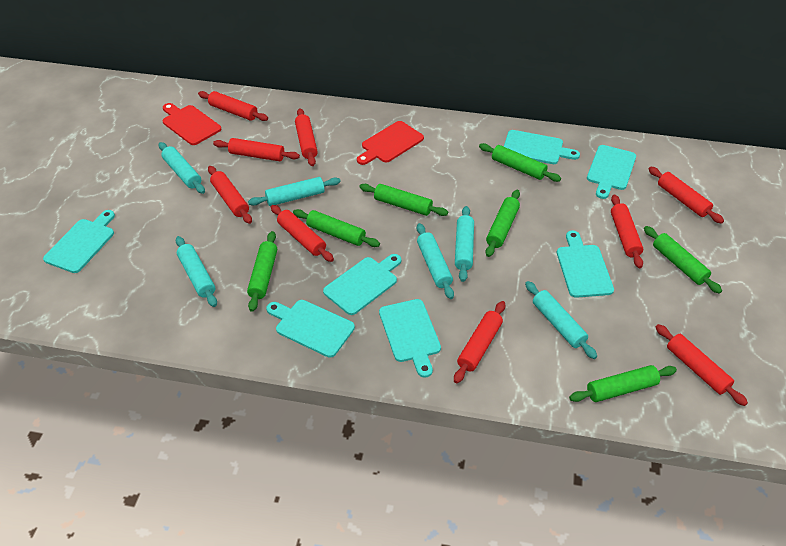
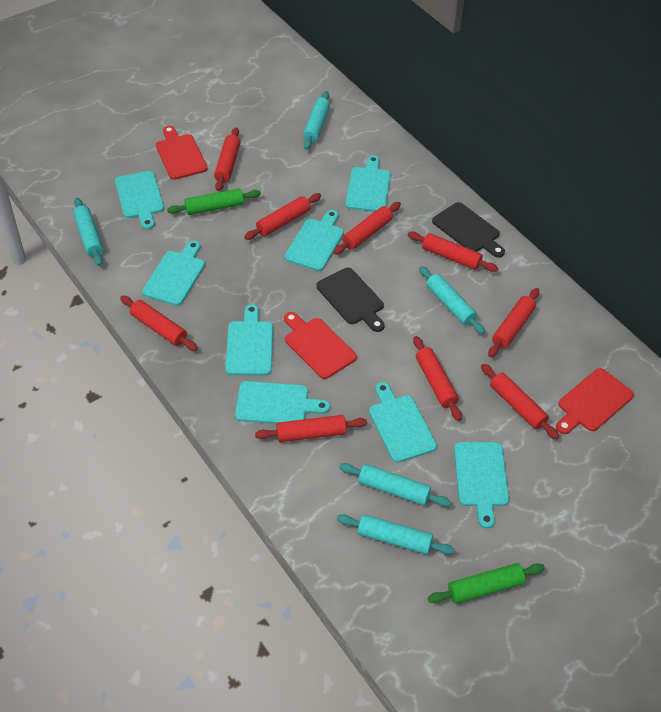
black cutting board: none = 0 -> [316,268,385,332] [432,202,505,258] = 2
green rolling pin: [247,231,277,312] [293,209,380,247] [359,184,448,216] [479,143,561,182] [486,190,520,257] [569,365,677,402] [644,226,722,294] = 7 -> [167,188,261,215] [428,563,545,604] = 2
red cutting board: [163,103,222,145] [357,121,424,165] = 2 -> [156,126,208,180] [284,312,357,379] [556,368,634,434] = 3
turquoise cutting board: [43,210,115,273] [266,300,355,358] [323,254,401,315] [379,299,441,378] [504,130,580,164] [557,231,614,298] [587,145,636,199] = 7 -> [115,171,164,230] [142,241,205,306] [225,304,273,375] [235,381,330,424] [285,210,344,271] [345,155,391,212] [369,382,437,463] [454,442,509,529] = 8
turquoise rolling pin: [159,142,205,194] [176,236,217,307] [248,177,341,206] [417,223,454,299] [455,206,474,282] [525,281,597,359] = 6 -> [73,198,103,266] [303,91,330,150] [337,514,454,555] [339,463,451,507] [419,266,485,334] = 5

